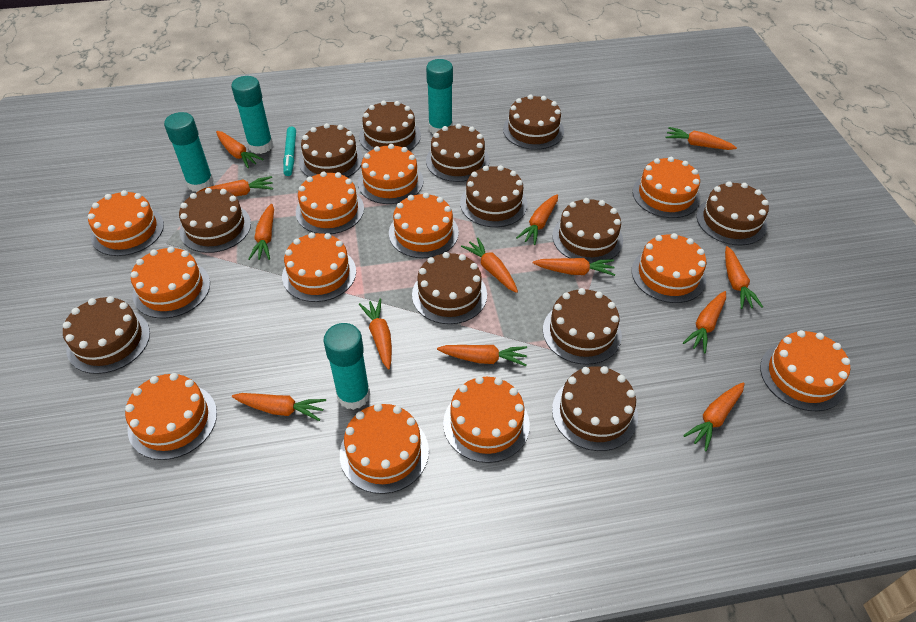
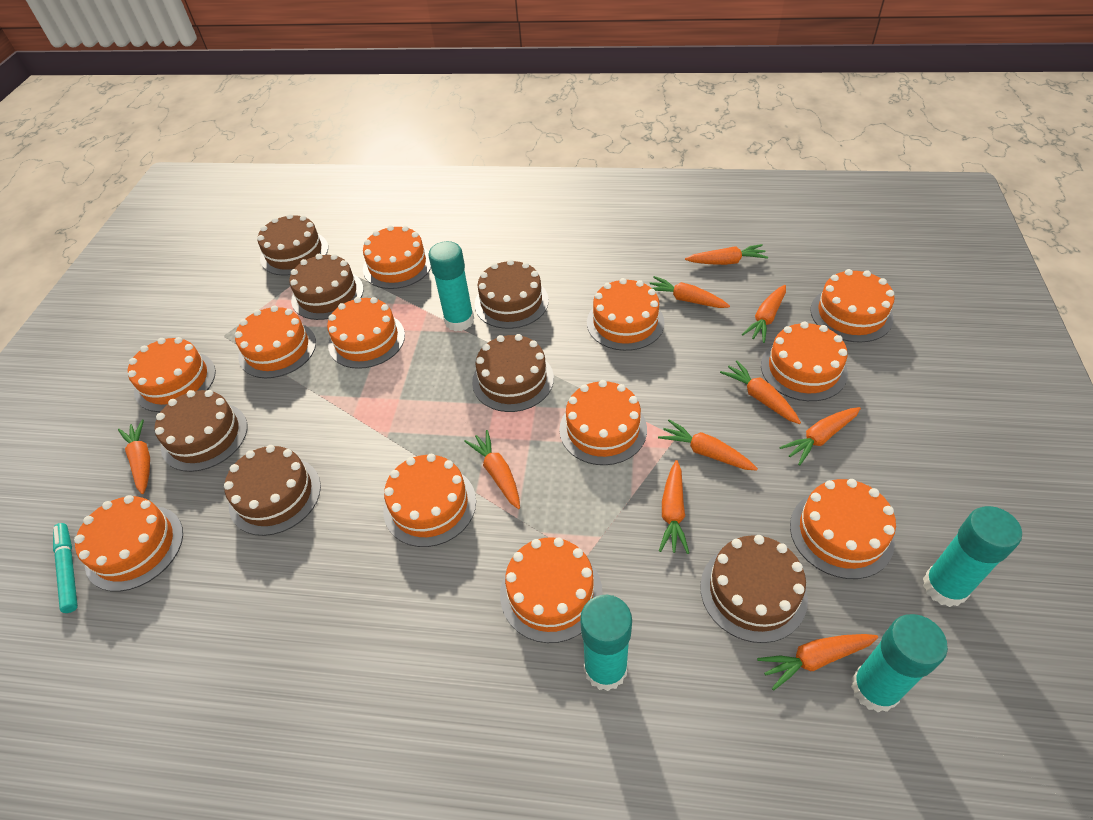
brown cake: [63,296,150,374] [179,188,251,253] [299,123,363,177] [359,101,421,152] [412,252,487,324] [426,124,490,182] [460,165,528,227] [503,95,564,150] [543,288,622,365] [552,198,623,264] [552,366,638,451] [696,181,769,245] = 12 -> [155,390,247,472] [224,445,321,536] [257,214,328,276] [289,254,364,320] [472,334,554,412] [474,259,549,329] [700,535,808,643] = 7
orange carrot: [197,176,273,196] [216,131,263,168] [232,393,326,421] [248,204,274,260] [359,299,392,370] [437,345,527,366] [461,238,518,293] [516,194,558,245] [533,258,615,276] [665,127,737,150] [683,291,726,353] [683,382,745,451] [725,246,763,309] = 13 -> [118,420,150,494] [464,430,520,509] [650,276,730,308] [658,419,758,471] [659,460,689,554] [685,244,768,265] [720,360,801,424] [742,285,786,343] [757,634,878,691] [779,407,861,465] = 10

